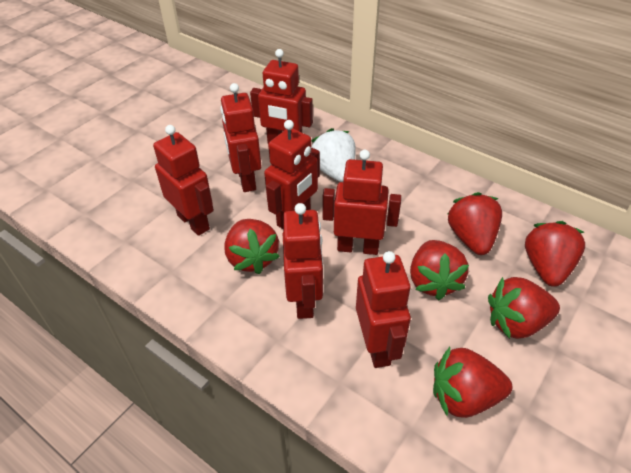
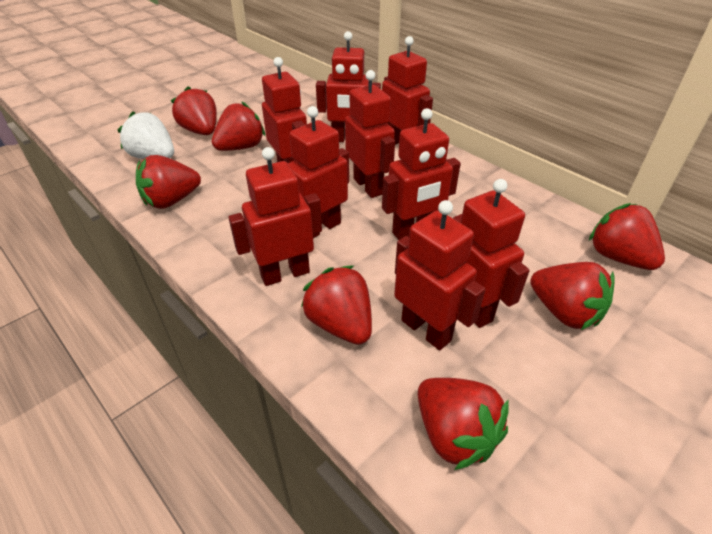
red robot: [153,125,214,236] [220,83,261,192] [250,49,313,144] [264,120,320,229] [283,203,323,319] [323,150,401,255] [356,251,411,368] = 7 -> [228,147,322,286] [262,57,307,163] [288,106,349,238] [316,31,381,142] [345,70,395,198] [382,36,433,145] [382,108,461,240] [394,200,485,350] [453,179,530,328] = 9
red strawberry: [224,219,280,274] [410,240,469,300] [433,347,512,418] [448,192,502,255] [488,277,560,339] [525,221,585,287] = 6 -> [136,155,201,209] [171,86,217,135] [212,101,265,151] [301,265,372,345] [418,378,509,470] [530,262,615,330] [589,203,665,270] = 7

